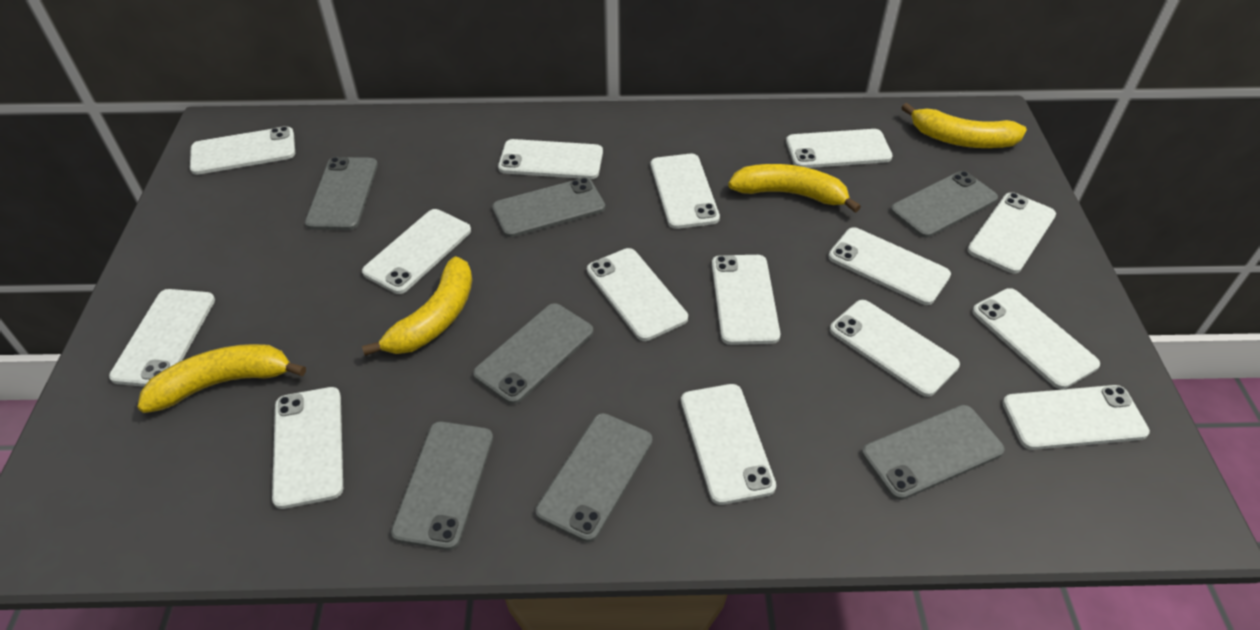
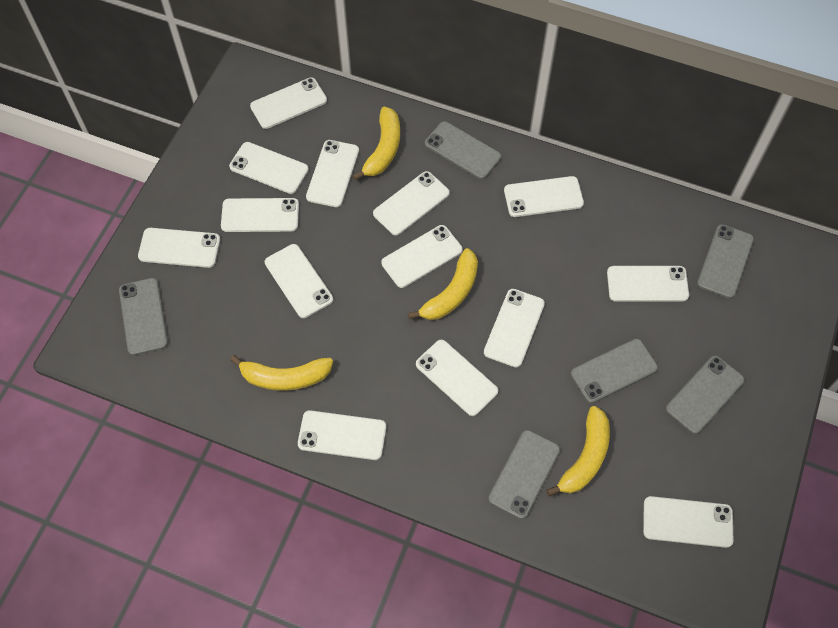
grey phone: [305,157,378,230] [391,422,493,550] [473,303,593,404] [492,178,605,237] [535,413,653,542] [862,405,1005,500] [891,171,998,238] = 7 -> [119,278,168,355] [425,121,502,179] [488,430,560,519] [571,339,658,403] [666,356,745,434] [697,224,754,298] = 6
white phone: [109,289,215,387] [190,126,295,175] [272,387,343,509] [362,209,471,294] [498,139,603,179] [587,248,688,341] [651,154,720,229] [681,384,776,505] [712,255,780,345] [786,129,893,168] [828,227,951,305] [830,300,960,397] [967,193,1056,273] [972,288,1100,389] [1002,385,1150,450] = 15 -> [138,228,220,268] [221,198,299,232] [229,142,309,194] [250,77,327,129] [265,244,333,318] [298,410,386,460] [306,140,359,207] [373,171,450,235] [381,225,463,288] [416,340,498,416] [484,289,545,367] [504,176,584,217] [607,266,689,302] [643,496,734,548] = 14

